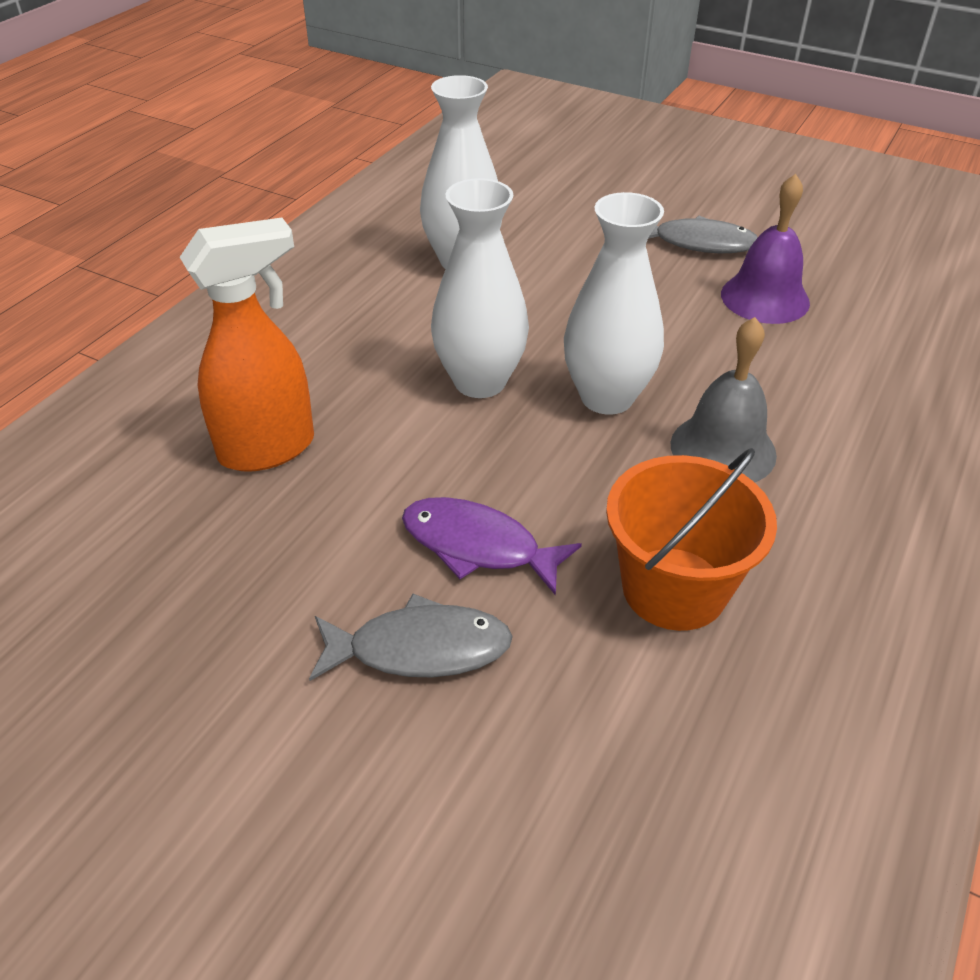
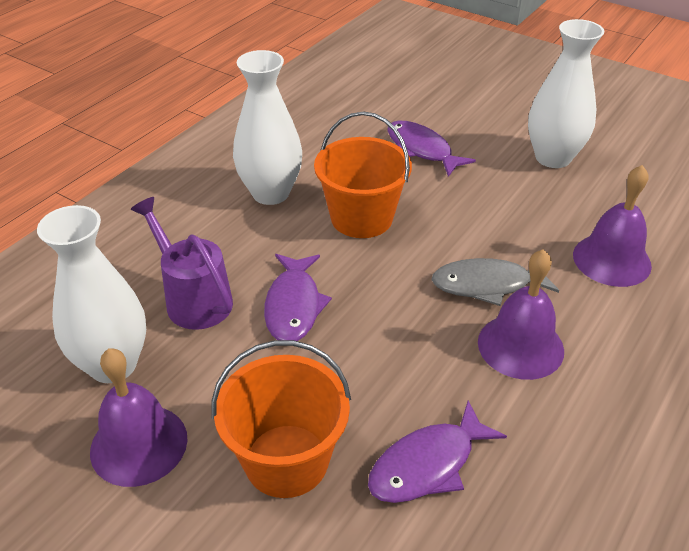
grey bell: [670,317,777,482] = 1 -> none = 0
grey fish: [309,594,513,681] [648,216,758,253] = 2 -> [432,258,559,306] = 1
orange bucket: [606,448,777,631] = 1 -> [212,340,351,498] [314,111,412,238] = 2
orange spray bottle: [180,218,314,472] = 1 -> none = 0
purple bell: [721,174,810,324] = 1 -> [90,348,188,487] [478,249,564,380] [573,165,652,287] = 3
purple fish: [402,497,582,596] = 1 -> [264,254,332,341] [368,401,507,503] [387,121,476,177] = 3
purple watering can: none = 0 -> [131,197,233,330] = 1

